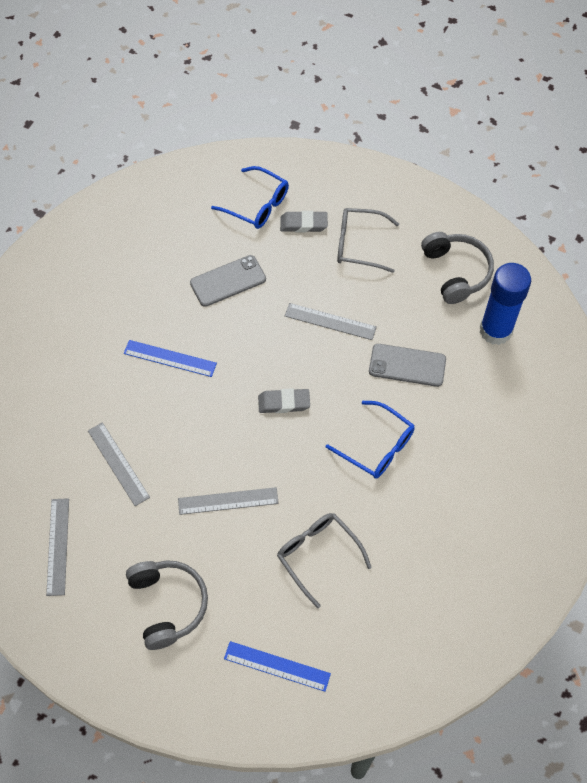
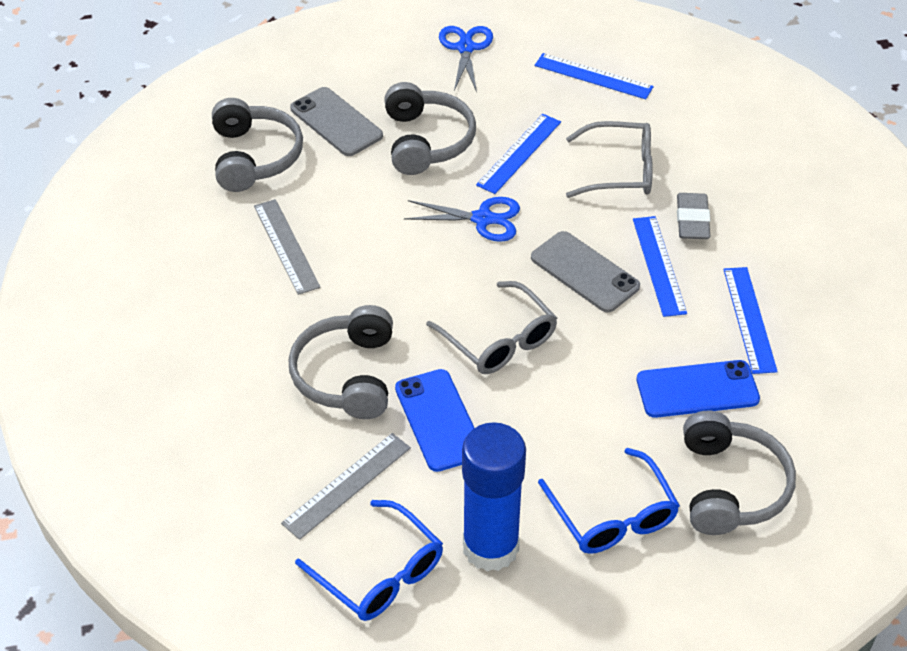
blue phone: none = 0 -> [395,369,474,472] [637,360,760,418] = 2
blue ruler: [124,340,217,377] [224,641,331,692] = 2 -> [476,114,561,194] [535,53,654,99] [633,216,687,317] [723,267,778,374] = 4
blue scissors: none = 0 -> [404,197,520,242] [439,26,493,92] = 2
grey eraser: [258,388,310,413] [280,211,328,232] = 2 -> [677,193,710,239] = 1
grey headphones: [126,560,208,650] [421,232,494,304] = 2 -> [212,98,303,192] [289,305,393,419] [384,82,476,175] [683,410,796,535] = 4
grey ruler: [46,498,69,596] [88,422,150,506] [178,487,279,515] [285,303,377,340] = 4 -> [254,199,321,295] [281,433,411,540] = 2

